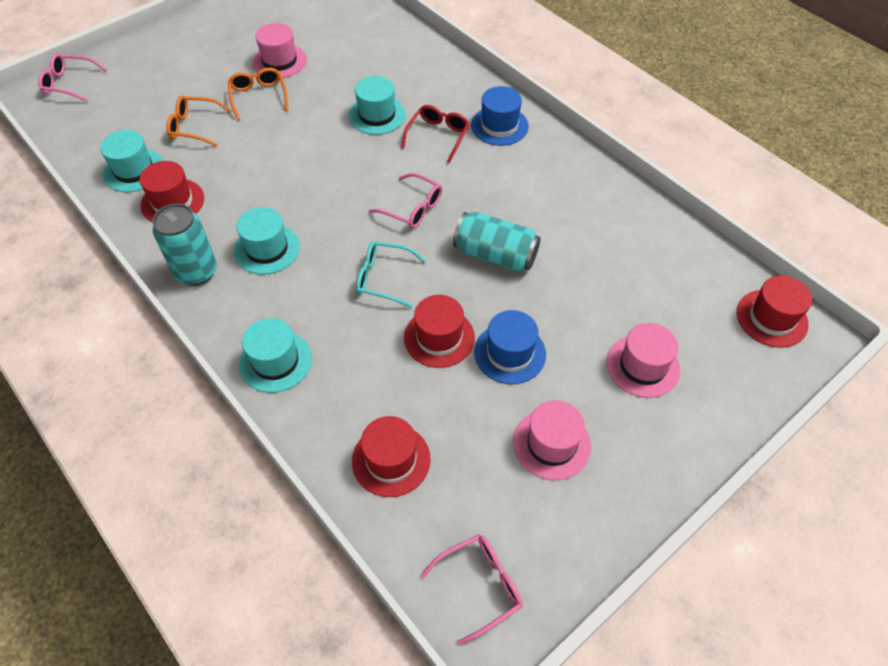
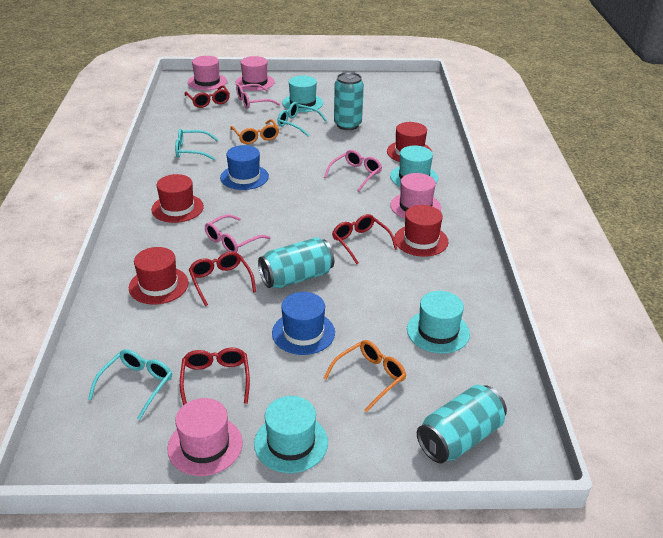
pink hat: [253,23,307,78] [513,400,591,480] [607,323,680,398] = 3 -> [167,398,243,476] [188,56,227,90] [235,56,275,91] [390,173,441,219] = 4
red glasses: [401,105,470,163] = 1 -> [180,348,250,405] [185,85,230,108] [189,252,256,306] [332,214,397,264] = 4
turquoise can: [152,204,217,286] [453,212,541,272] = 2 -> [258,237,334,288] [334,72,364,130] [417,385,507,464] = 3
turquoise glasses: [356,241,426,308] = 1 -> [88,349,172,420] [175,129,218,160] [277,102,327,137] = 3

